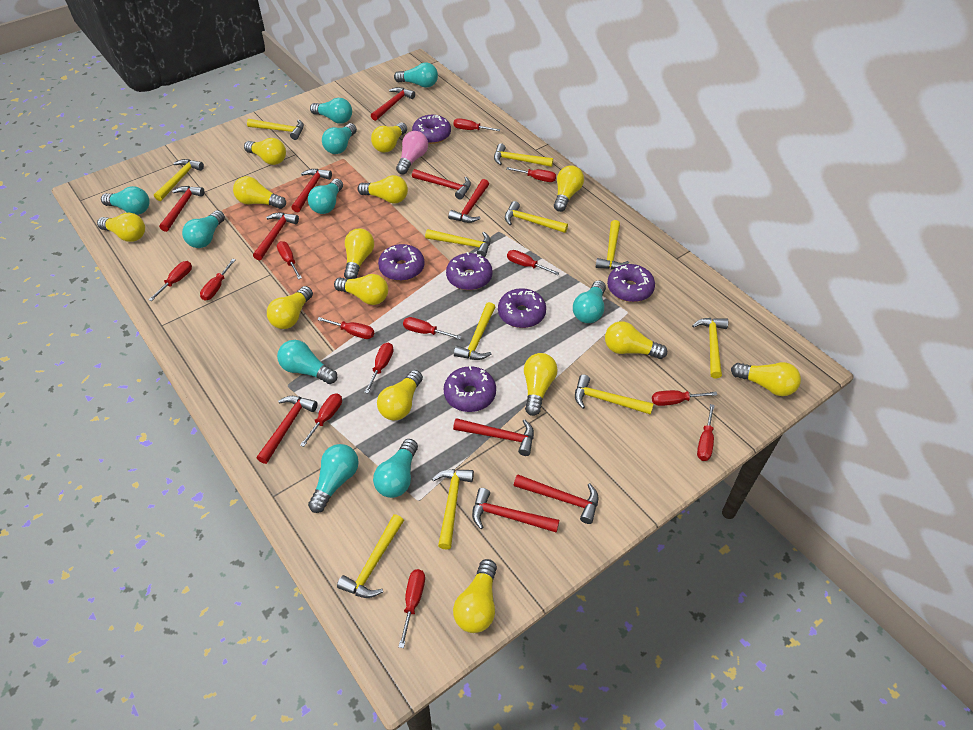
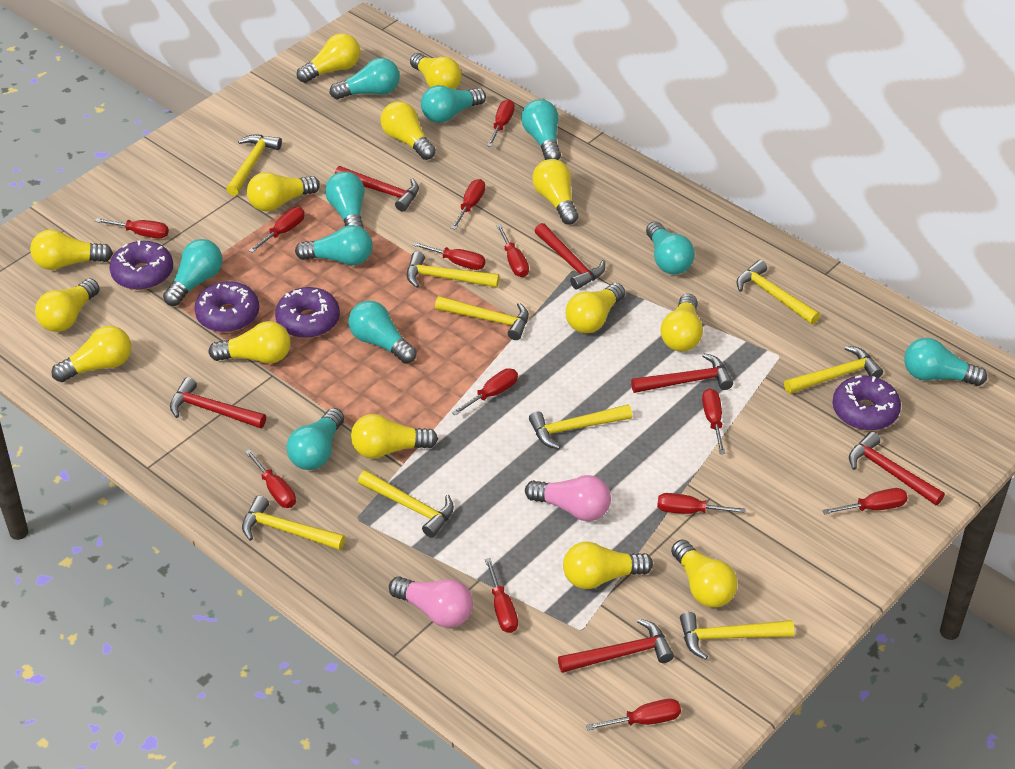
pink light bulb: [396,131,428,174] = 1 -> [389,576,473,628] [525,475,611,521] = 2
purple donut: [378,244,425,281] [412,115,451,144] [444,366,496,412] [446,252,492,290] [498,288,546,328] [607,264,655,302] = 6 -> [110,241,173,290] [194,281,259,332] [275,287,340,338] [833,375,901,431] = 4
red hammer: [159,186,204,232] [253,213,299,260] [257,396,318,464] [291,169,332,212] [371,87,415,121] [412,169,471,200] [448,179,489,223] [453,418,534,456] [472,488,559,533] [514,474,598,524] = 10 -> [170,377,266,428] [335,166,419,212] [535,223,605,290] [558,619,674,673] [631,353,733,393] [849,432,945,505] = 6
yellow hammer: [154,159,204,201] [247,119,304,140] [337,514,404,598] [425,229,491,257] [432,469,474,549] [454,302,495,360] [494,143,553,167] [505,201,568,233] [575,375,654,415] [596,220,629,270] [692,318,728,379] = 11 -> [226,135,282,196] [242,496,345,550] [358,470,454,538] [407,251,499,288] [435,296,529,340] [529,404,632,449] [680,612,794,660] [737,260,820,324] [784,346,883,394] = 9

